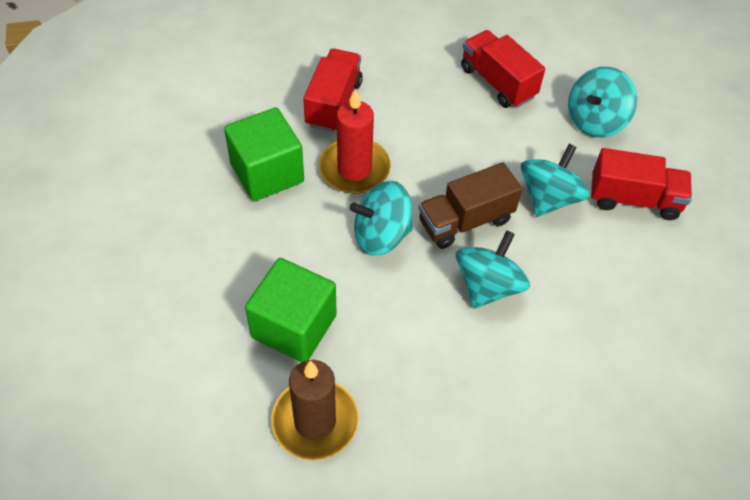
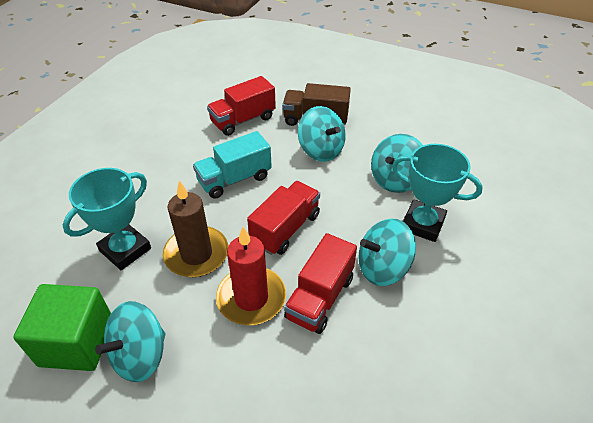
green cube: [224,107,304,201] [245,258,336,363] = 2 -> [13,284,111,371] = 1
turquoise trophy: none = 0 -> [63,168,151,270] [392,144,483,242] = 2
turquoise truck: none = 0 -> [193,131,272,199] = 1

